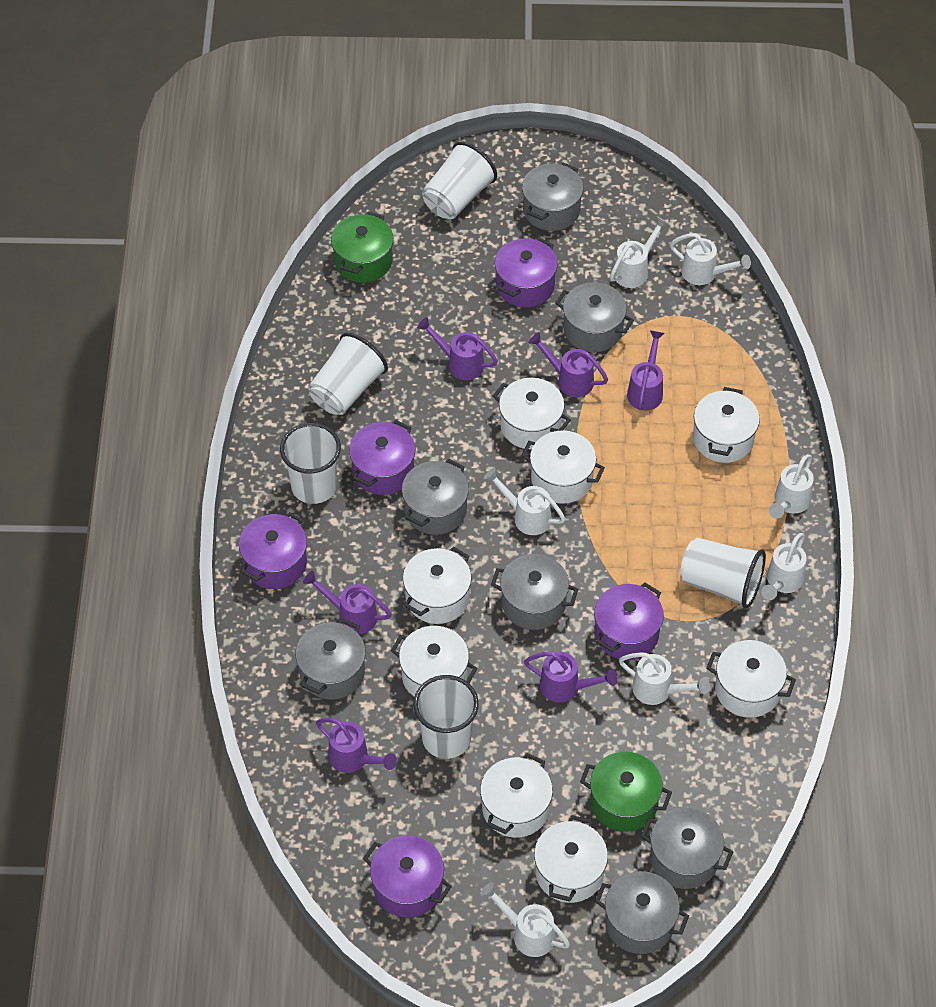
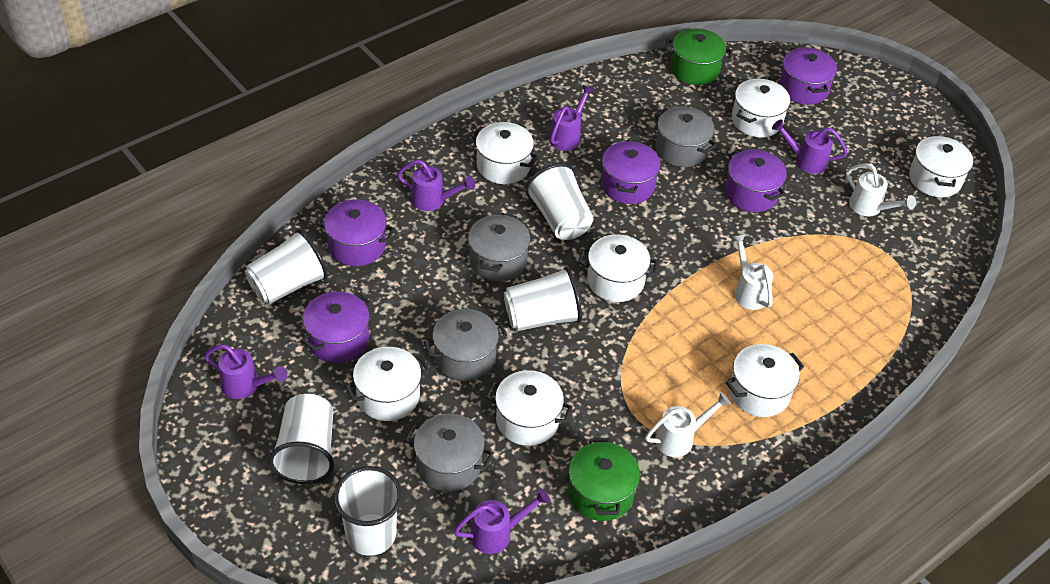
grey pot: [295,618,366,700] [402,459,469,535] [491,554,578,630] [522,162,583,231] [555,282,634,352] [595,871,689,954] [641,807,733,889] = 7 -> [405,413,494,492] [424,309,507,381] [468,212,530,282] [654,107,717,167] = 4
purple watering can: [303,571,392,634] [316,718,397,773] [417,317,498,380] [524,651,618,703] [529,332,608,397] [627,330,664,411] = 6 -> [204,344,287,399] [397,160,475,211] [454,488,550,554] [549,85,595,151] [772,120,848,174] = 5
white pot: [391,626,478,697] [403,547,472,624] [480,753,553,838] [493,378,571,450] [521,430,605,504] [534,815,608,903] [693,387,760,463] [706,640,796,718] = 8 -> [345,347,430,421] [471,122,539,184] [486,370,573,446] [579,234,658,302] [726,344,804,417] [732,79,790,137] [909,135,973,197] = 7
white watering can: [481,882,570,957] [484,468,565,535] [610,217,669,288] [619,652,710,705] [670,233,751,285] [761,533,807,600] [769,454,814,519] = 7 -> [645,392,731,457] [732,234,773,310] [846,163,916,216] = 3

